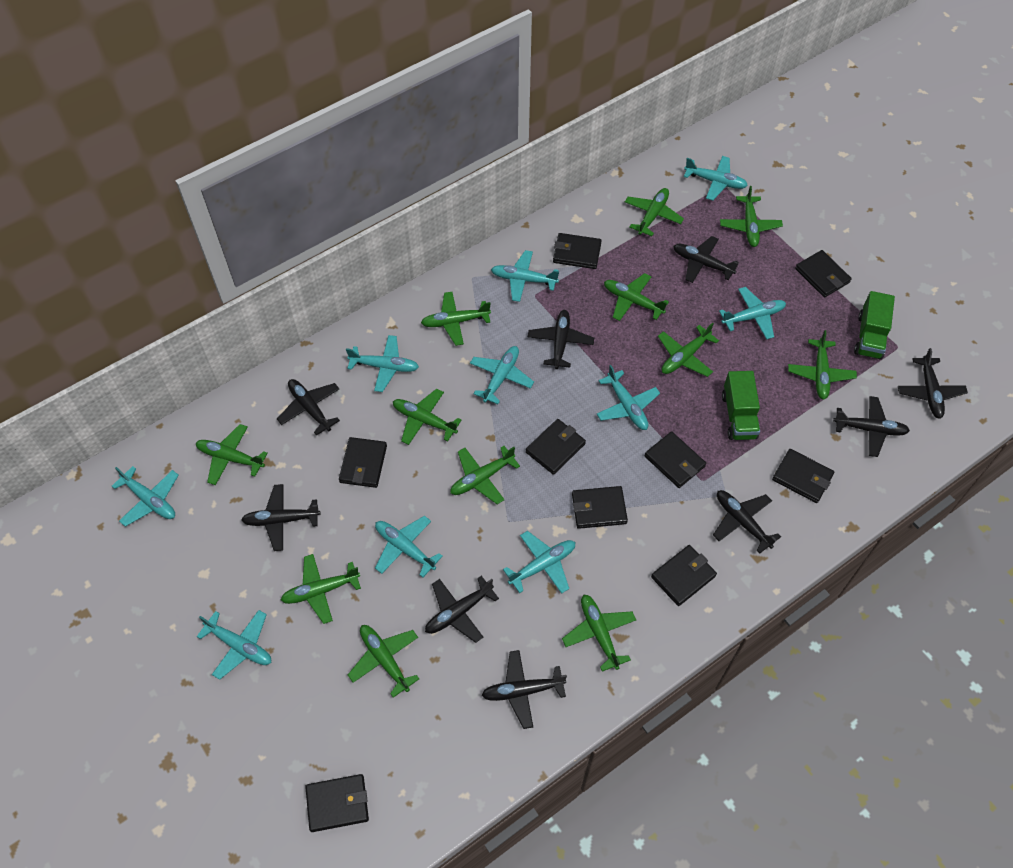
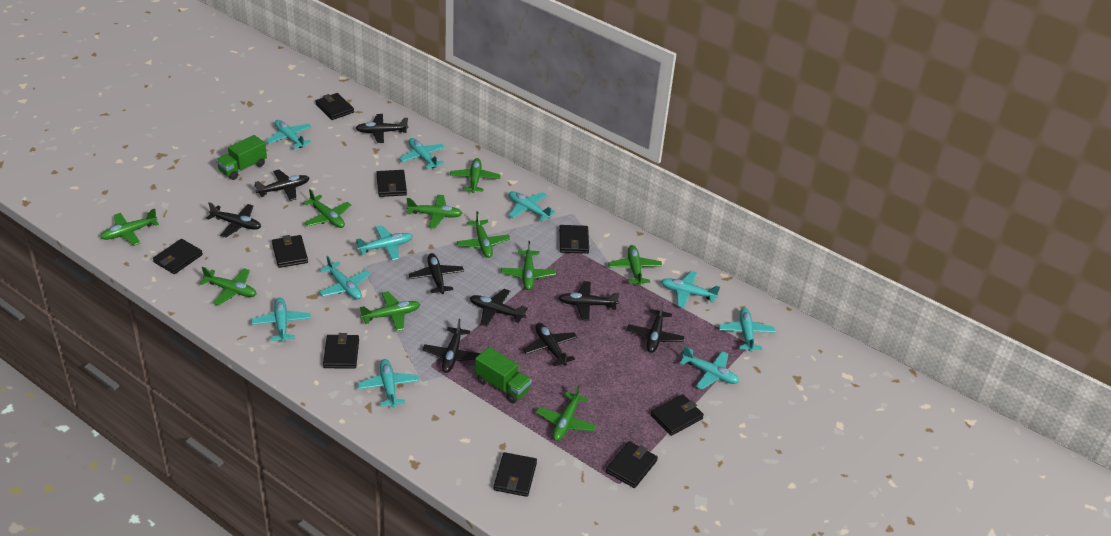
green plane: [196,424,268,485] [281,554,361,624] [348,625,419,698] [393,389,462,445] [421,292,491,346] [450,446,520,504] [562,595,636,671] [604,273,669,321] [625,188,684,236] [658,323,719,377] [720,186,783,247] [788,330,857,400] = 12 -> [100,209,159,246] [199,267,256,305] [303,189,351,228] [360,291,420,331] [407,195,463,228] [450,158,501,193] [457,211,510,258] [501,241,556,290] [536,385,596,441] [608,245,662,286] = 10

